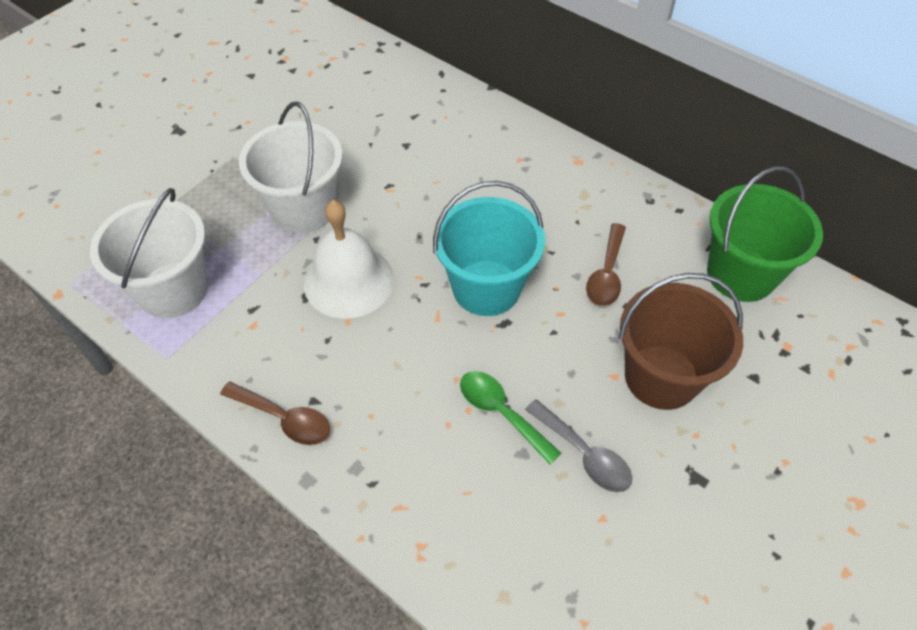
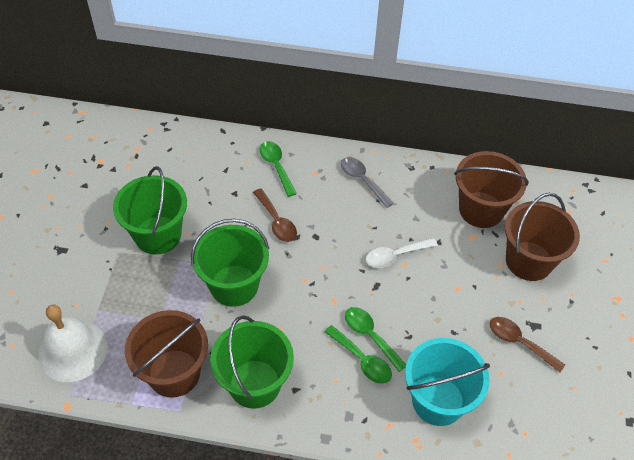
brown bucket: [619,273,743,410] = 1 -> [125,310,208,398] [454,151,529,228] [505,193,580,281] = 3
green bucket: [707,166,823,302] = 1 -> [113,166,187,255] [191,219,269,307] [210,315,294,409] = 3
green spoon: [460,371,562,465] = 1 -> [260,141,297,197] [325,325,392,384] [345,307,406,372] = 3
white bucket: [90,188,208,318] [239,101,343,233] = 2 -> none = 0
white spoon: none = 0 -> [366,238,438,268] = 1

